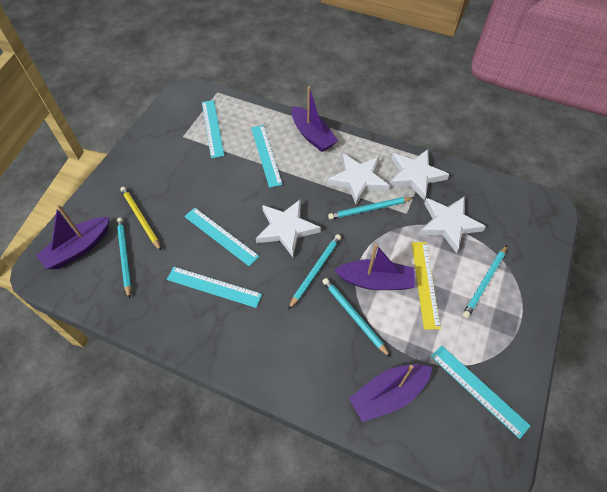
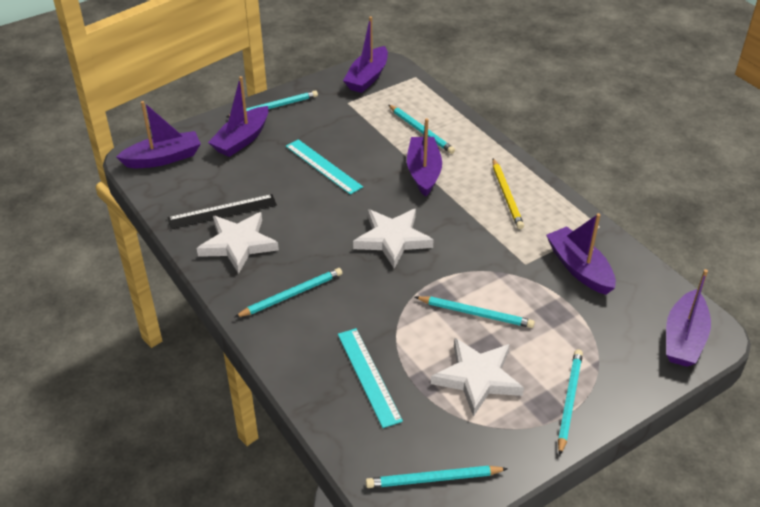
black ruler: none = 0 -> [167,194,277,229] = 1
purple boat: [36,204,109,269] [291,86,338,152] [334,244,415,290] [349,364,432,422] = 4 -> [116,101,201,168] [208,76,269,157] [343,16,388,93] [407,118,442,197] [546,213,616,295] [666,269,711,367] = 6
turquoise pencil: [117,218,131,299] [288,234,341,310] [322,278,391,358] [328,197,414,220] [462,245,507,318] = 5 -> [226,90,318,117] [235,268,342,317] [366,466,508,488] [389,105,455,154] [415,296,535,328] [558,350,583,456] = 6
turquoise ruler: [167,267,262,308] [184,208,260,266] [202,100,224,158] [251,125,283,188] [431,345,530,439] = 5 -> [286,139,363,195] [338,328,403,428] = 2
white star: [256,199,321,257] [327,153,390,205] [389,149,449,200] [419,196,486,253] = 4 -> [197,212,279,274] [353,209,434,269] [431,337,524,417] = 3
yellow ruler: [412,242,441,329] = 1 -> none = 0

